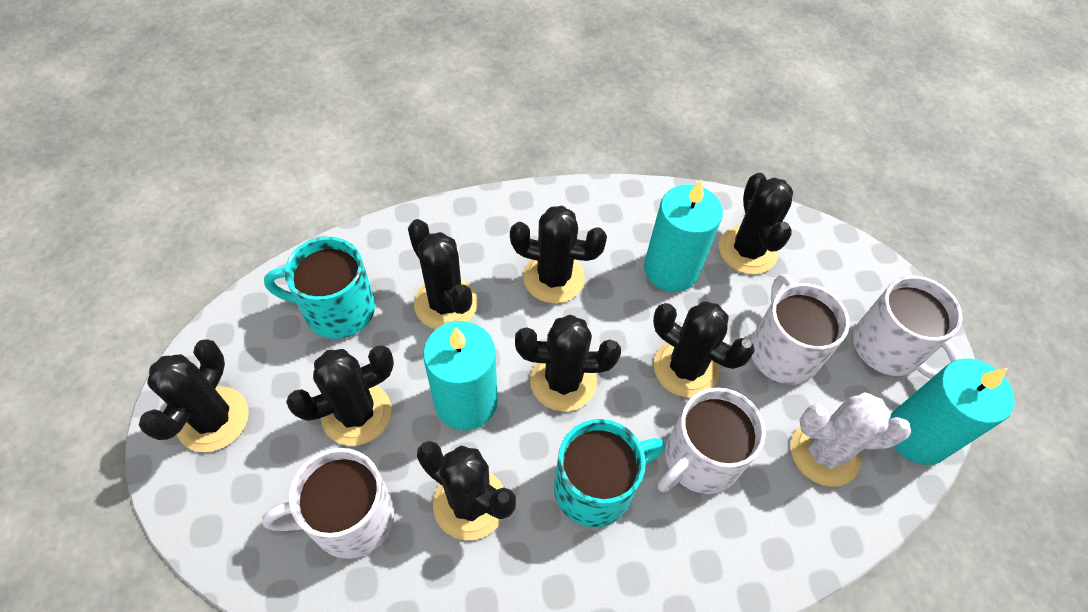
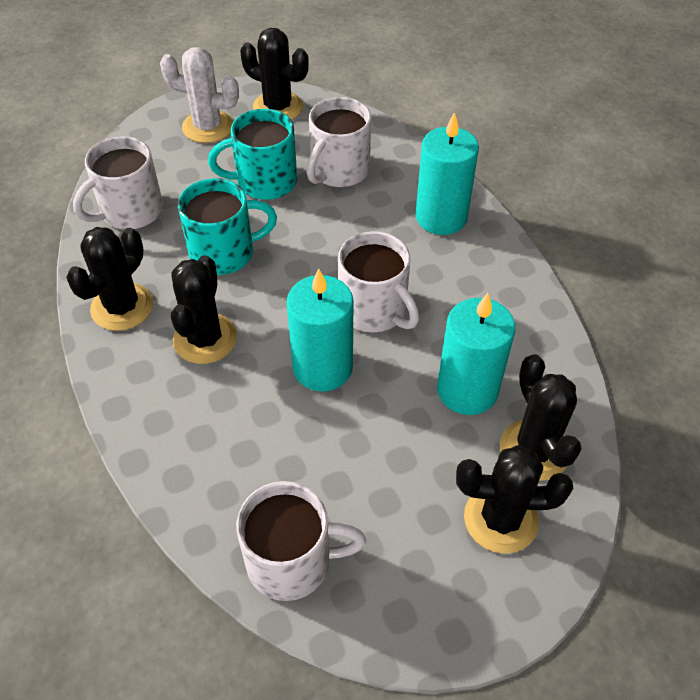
black cactus: [139,339,249,452] [286,345,394,446] [408,219,478,329] [417,441,516,540] [510,206,607,304] [515,314,621,412] [653,301,755,397] [719,173,793,274] = 8 -> [66,227,153,331] [171,255,237,364] [240,28,309,120] [456,445,573,554] [500,354,581,481] = 5

